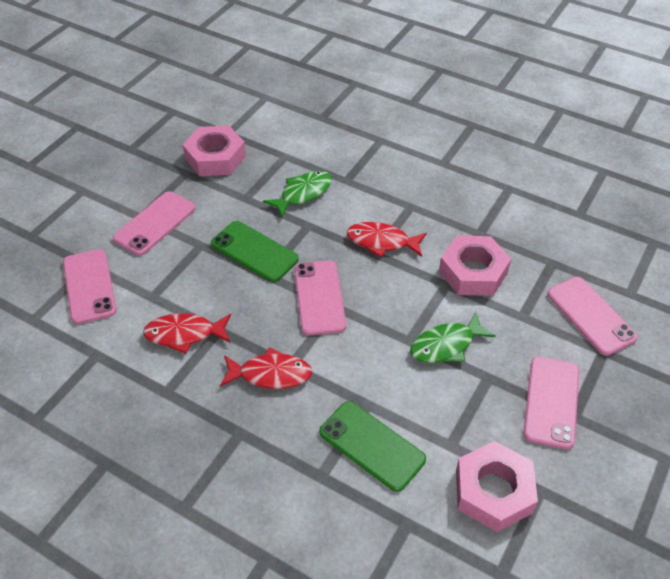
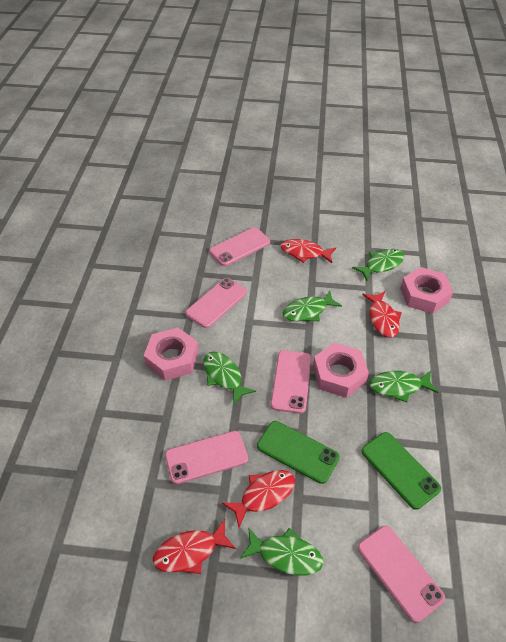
green fish: [263,171,332,218] [410,312,496,363] = 2 -> [203,352,256,404] [240,527,323,576] [283,291,342,321] [352,249,404,281] [369,371,438,402] = 5
red fish: [143,313,231,354] [220,347,312,389] [347,222,427,258] = 3 -> [153,519,236,574] [222,470,295,528] [280,239,336,263] [362,291,402,338] = 4

